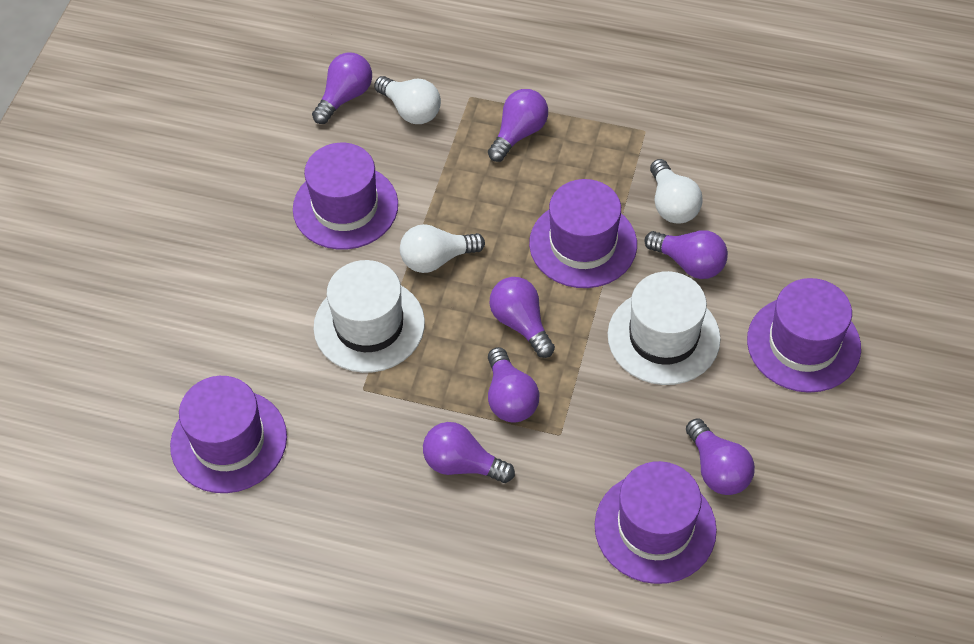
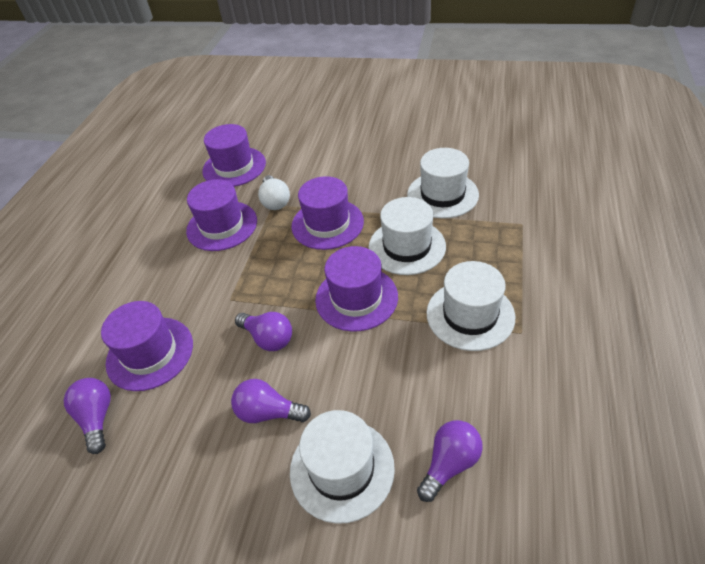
purple light bulb: [312,53,372,124] [423,422,515,483] [488,89,548,162] [488,347,539,422] [490,277,555,358] [644,230,728,279] [686,418,755,495] = 7 -> [64,378,111,454] [231,379,311,423] [235,312,292,351] [417,420,483,502] = 4
white hat: [313,260,425,373] [608,271,721,385] = 2 -> [290,410,395,524] [369,197,446,275] [407,148,479,219] [426,261,515,351] = 4
white light bulb: [374,76,441,124] [400,224,485,273] [650,159,703,224] = 3 -> [258,175,290,210] = 1

